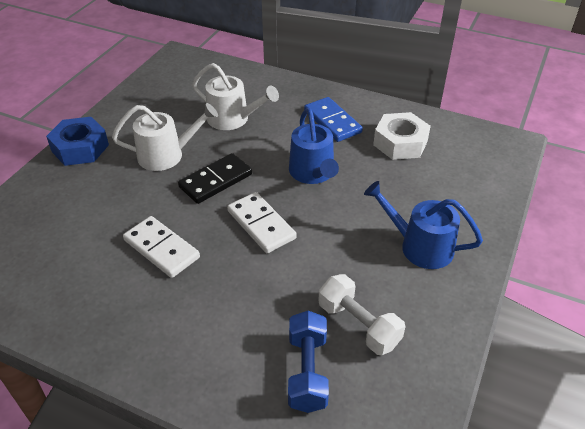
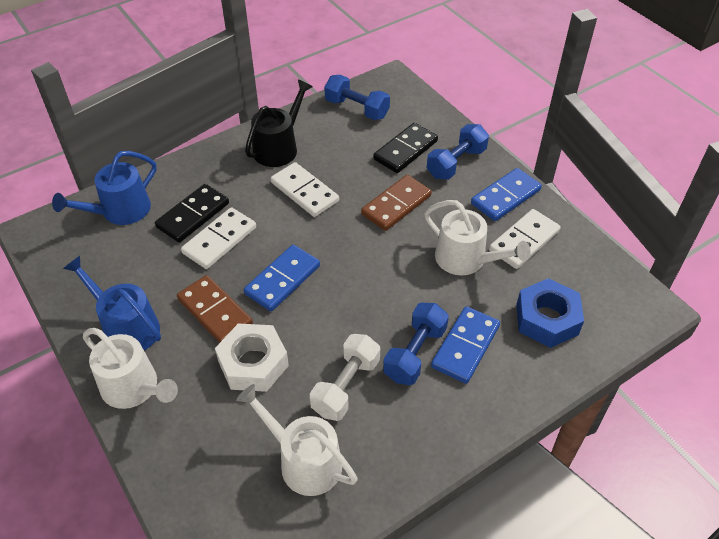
black domino: [178,153,252,204] = 1 -> [155,184,229,242] [373,123,438,173] = 2
black watering can: none = 0 -> [245,80,313,167] = 1
blue domino: [304,97,363,142] = 1 -> [244,245,320,311] [431,306,500,384] [471,168,542,221] = 3
blue dumbbell: [288,311,329,413] = 1 -> [324,75,390,120] [383,303,449,385] [427,124,489,180] = 3
brown domino: none = 0 -> [177,275,253,343] [361,175,432,231] = 2
white domino: [123,216,200,278] [227,192,297,253] = 2 -> [181,207,256,269] [271,162,339,217] [489,209,561,269] = 3
white watering can: [112,103,218,171] [192,63,279,130] = 2 -> [83,328,178,409] [236,384,358,496] [424,200,531,275] = 3

